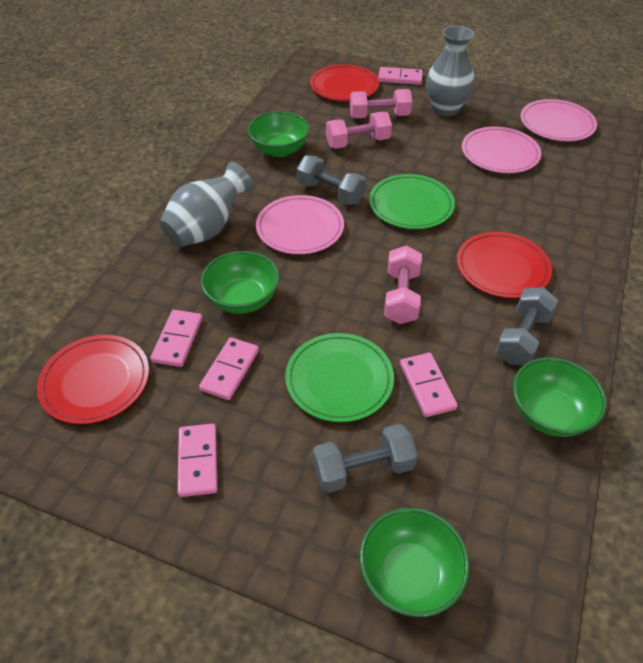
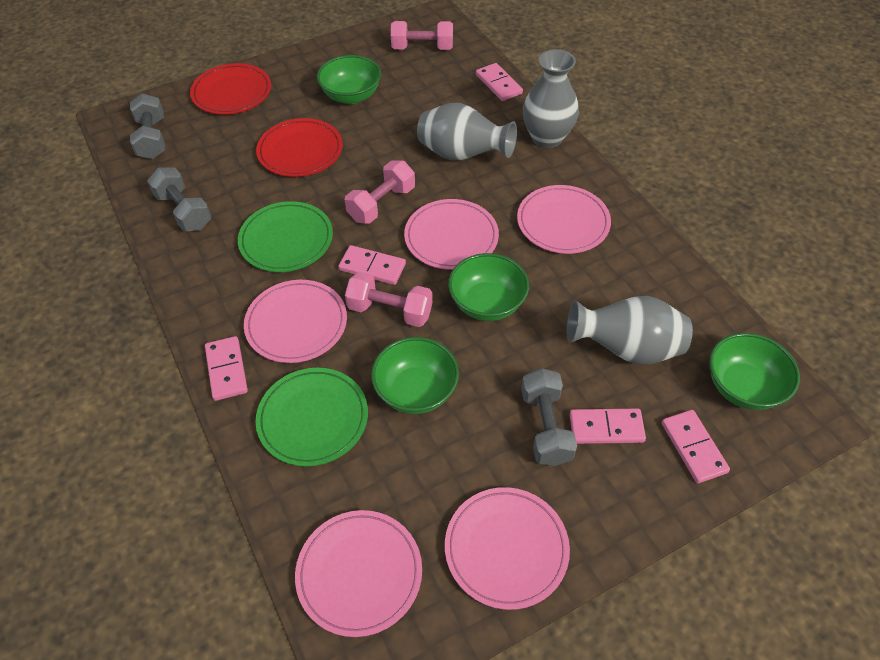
grey vase: [160,162,253,247] [426,26,474,116] = 2 -> [417,103,517,161] [523,49,579,148] [567,296,693,365] = 3
pink plate: [256,195,344,254] [462,127,541,173] [521,99,597,141] = 3 -> [244,280,347,363] [295,510,422,637] [404,199,499,270] [445,487,570,610] [517,185,611,254] = 5
red plate: [37,335,149,424] [310,64,379,101] [457,232,552,298] = 3 -> [190,63,271,115] [256,118,343,177] = 2

